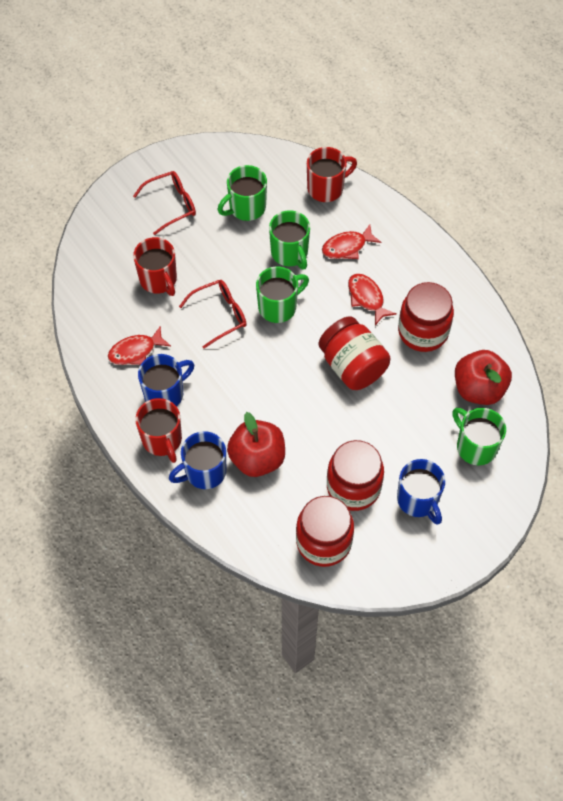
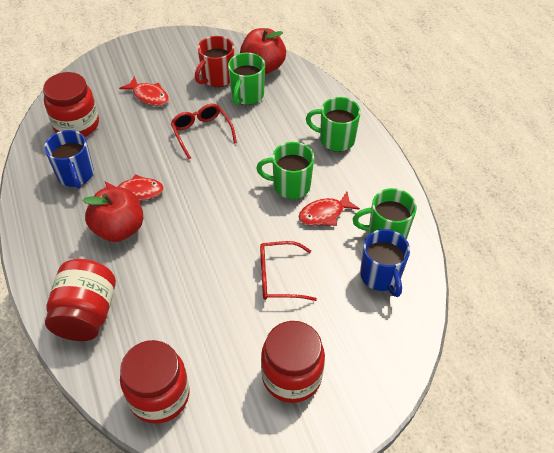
blue mug: [138,354,194,406] [169,431,226,489] [397,459,445,525] = 3 -> [44,130,94,189] [360,229,410,297] = 2
red mug: [133,237,177,296] [135,398,182,463] [307,147,357,202] = 3 -> [195,36,234,87] = 1

